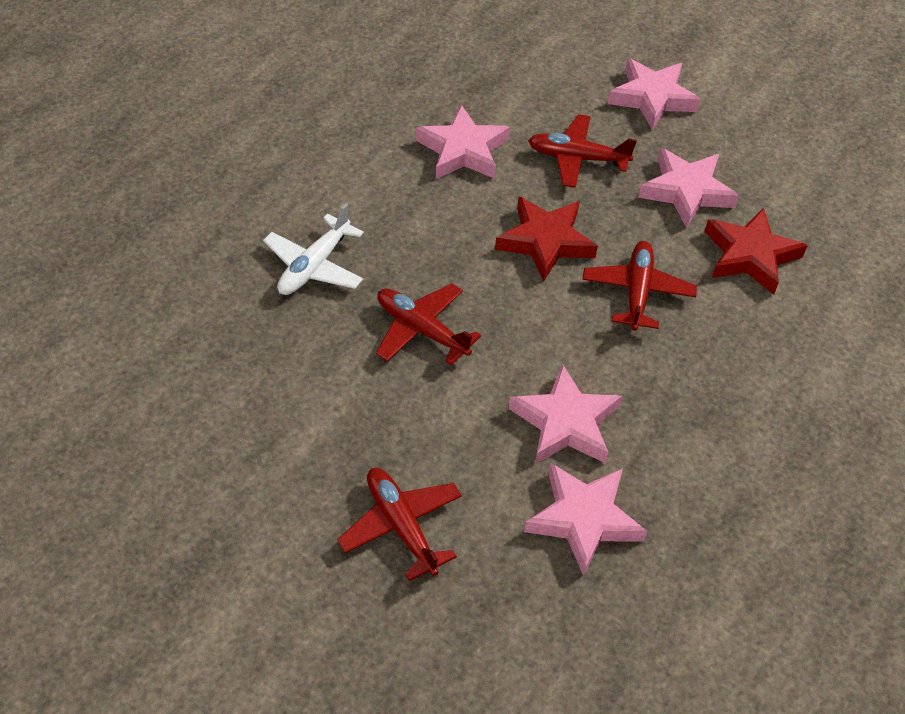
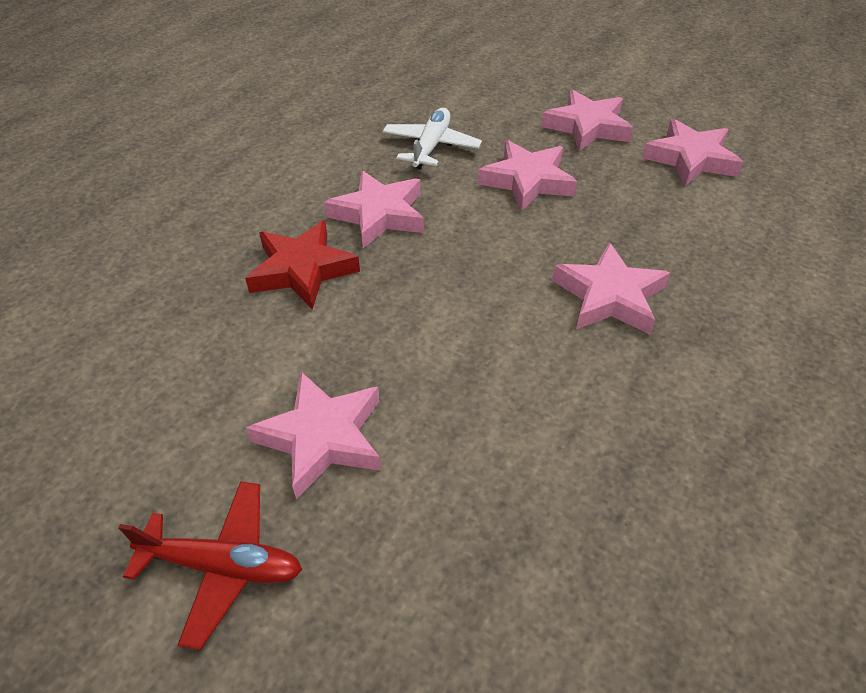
pink star: [416,105,510,179] [509,364,622,464] [524,462,647,576] [607,58,701,130] [638,148,739,228] = 5 -> [246,372,381,499] [324,171,424,248] [478,140,577,212] [541,89,633,152] [552,242,670,335] [642,119,743,186] = 6
red plane: [337,468,462,581] [376,283,481,365] [528,114,637,188] [582,241,697,331] = 4 -> [118,481,302,650] = 1
red star: [495,196,598,281] [705,208,808,295] = 2 -> [245,220,360,310] = 1

